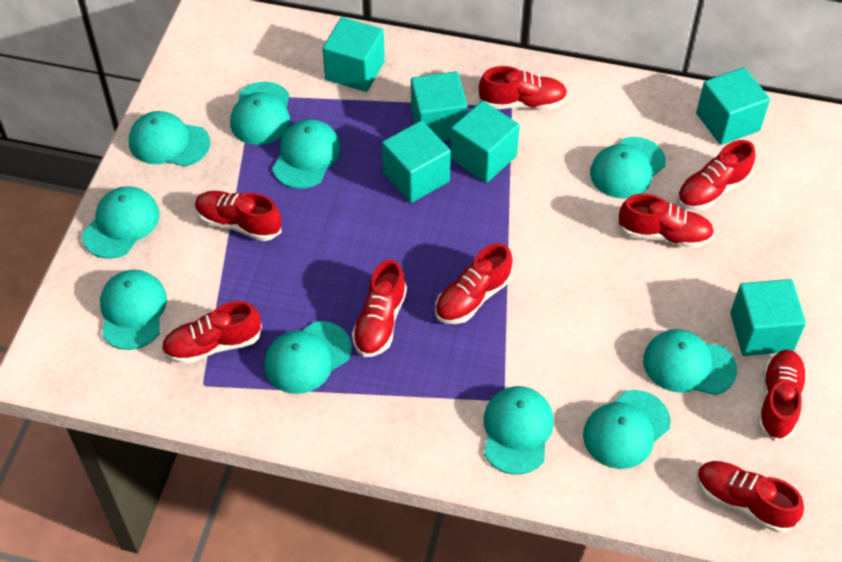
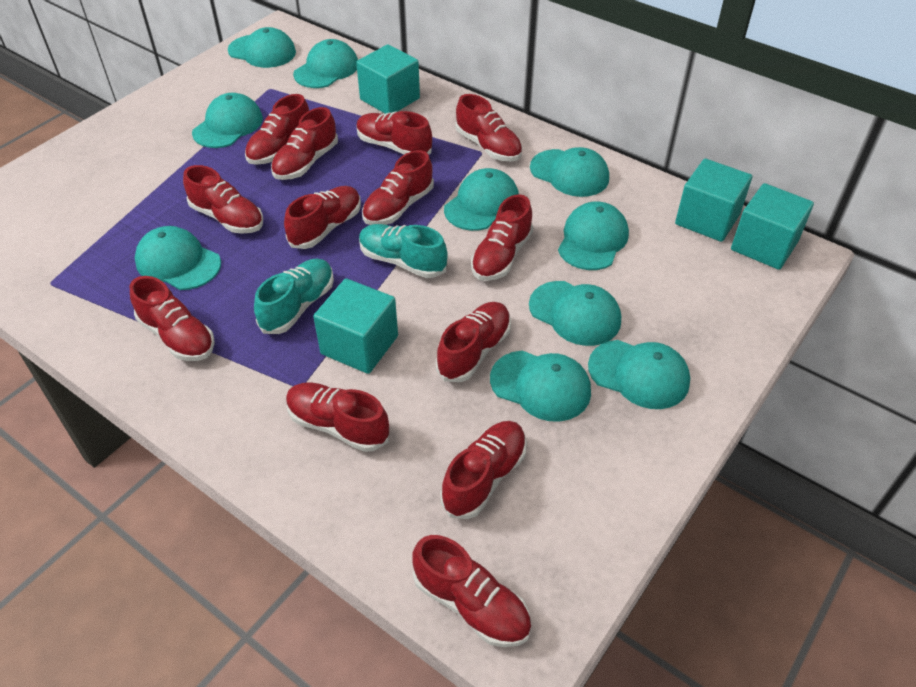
red shoe: [161,301,262,364] [195,191,281,241] [352,260,407,357] [435,243,513,324] [478,66,568,110] [617,194,714,248] [677,140,756,211] [697,461,804,533] [758,350,807,441] = 9 -> [130,276,215,361] [183,165,263,234] [245,94,309,165] [271,107,338,180] [284,186,361,249] [286,382,389,452] [357,111,432,155] [362,150,434,225] [412,535,531,647] [436,302,511,382] [441,421,527,519] [455,94,522,161] [471,194,533,281] = 13
turquoise cube: [322,17,385,92] [382,121,451,203] [411,71,468,141] [451,101,520,183] [696,67,770,145] [730,279,806,356] = 6 -> [313,278,398,374] [356,44,420,114] [675,159,752,242] [731,183,814,270] = 4
turquoise shoe: none = 0 -> [254,258,334,334] [359,224,448,278] = 2

